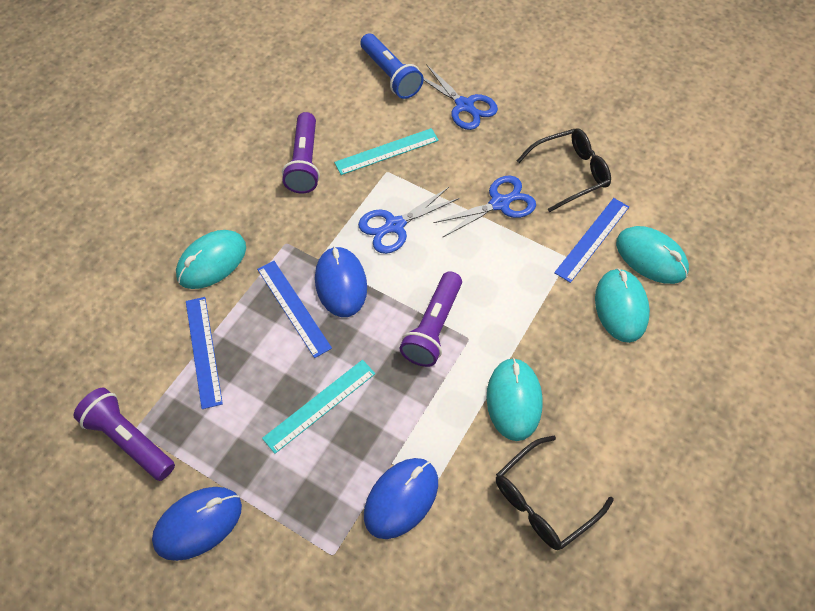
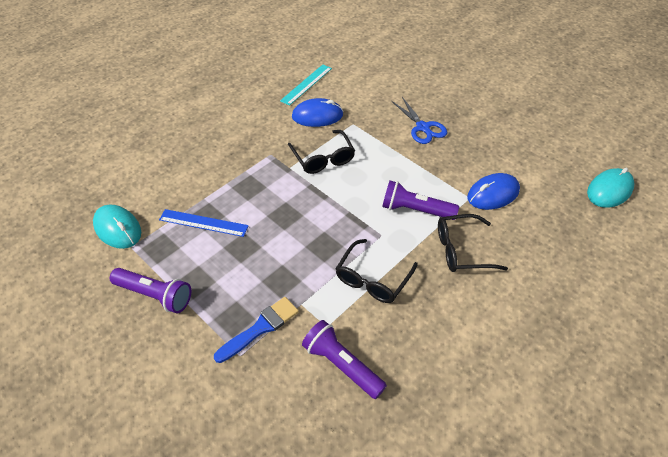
black glasses: [496,436,614,550] [517,128,611,212] = 2 -> [288,130,355,174] [335,239,418,303] [438,214,508,272] = 3
blue brush: none = 0 -> [214,297,299,363] = 1
blue flashlight: [360,33,424,99] = 1 -> none = 0
blue mouse: [152,487,242,561] [315,246,367,317] [364,458,438,539] = 3 -> [292,98,344,127] [467,173,520,210] = 2
blue ruler: [186,297,223,409] [257,261,332,358] [554,198,629,283] = 3 -> [159,209,249,237] = 1
blue scissors: [358,187,460,254] [424,64,498,130] [433,175,536,237] = 3 -> [391,97,447,144] = 1
turquoise mouse: [176,230,246,289] [487,358,543,441] [595,268,650,343] [616,226,689,284] = 4 -> [93,205,141,249] [587,168,635,208] = 2
turquoise ruler: [262,360,376,454] [334,128,439,175] = 2 -> [280,65,332,106] = 1

